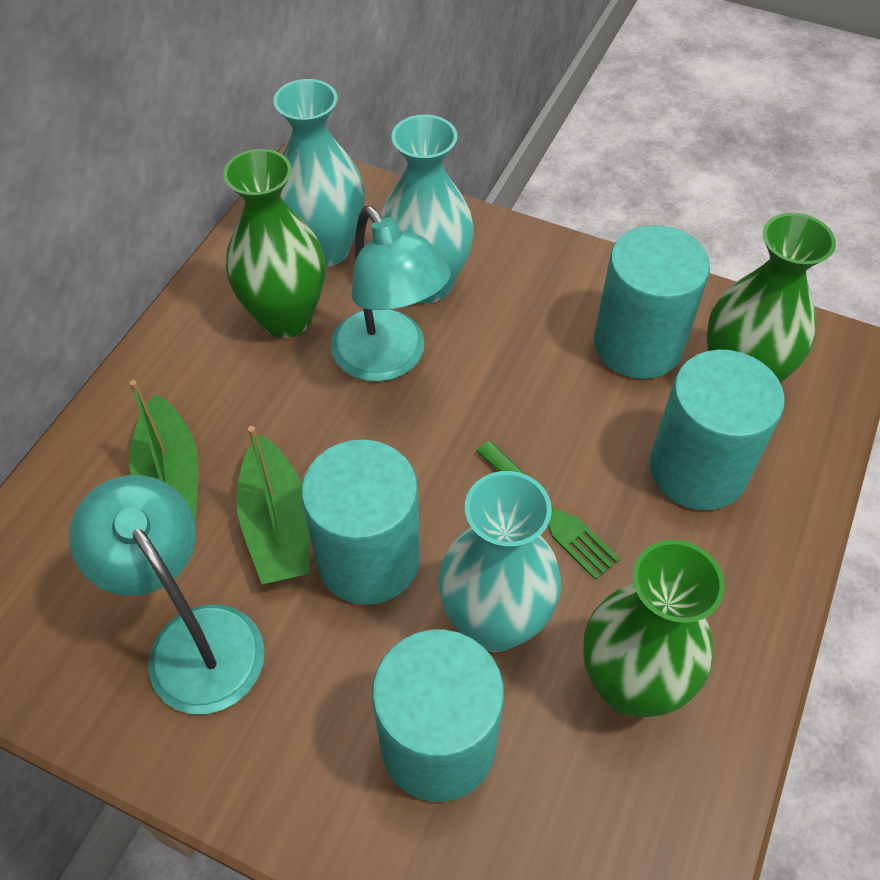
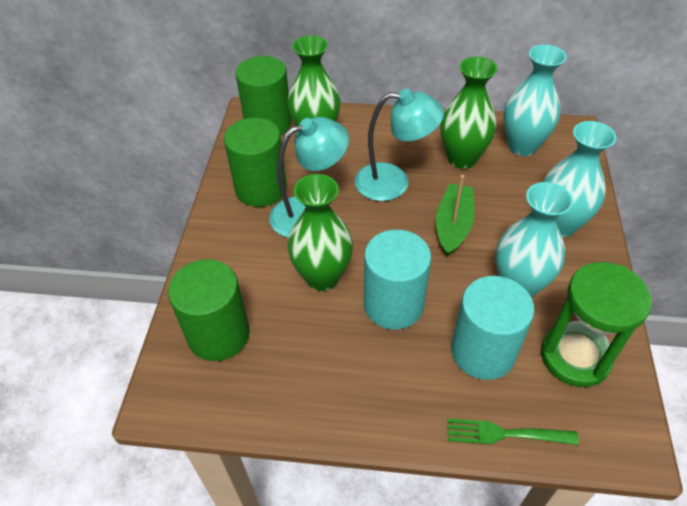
green boat: [129,380,198,526] [236,426,310,584] = 2 -> [436,175,475,257] = 1
green cylinder: none = 0 -> [168,259,250,361] [224,118,287,207] [236,56,292,136] = 3
green hourglass: none = 0 -> [541,262,652,387] = 1
turquoise cylinder: [301,439,420,605] [372,630,504,802] [594,225,710,379] [649,350,785,510] = 4 -> [364,230,431,330] [451,276,534,380] = 2

